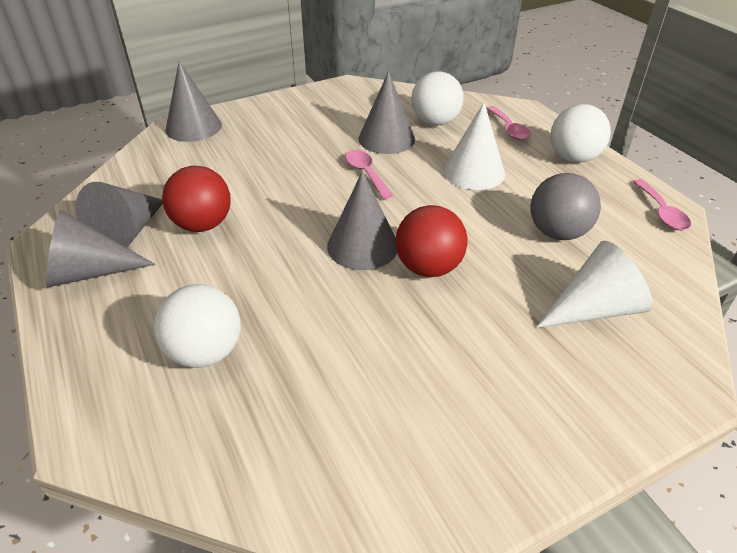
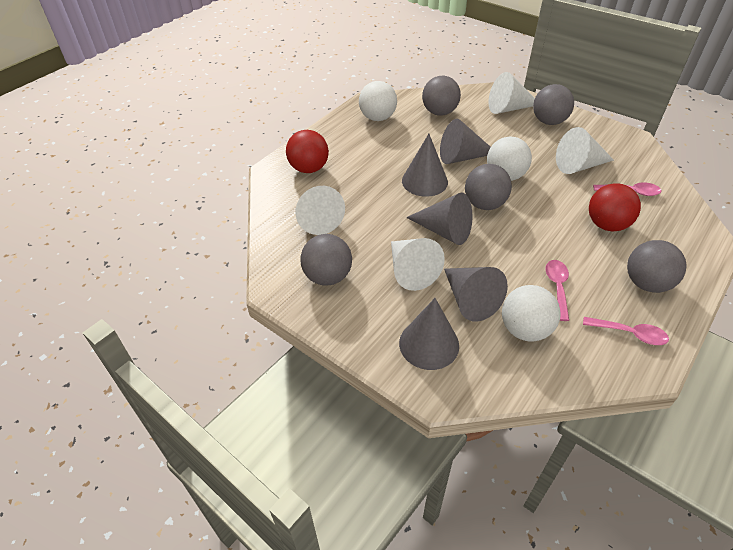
grey ball: [530,173,601,240] = 1 -> [300,234,352,286] [422,76,461,116] [465,164,512,210] [533,84,574,125] [627,240,687,293] = 5
white cone: [443,103,505,190] [536,241,653,328] = 2 -> [296,186,345,235] [391,238,445,291] [488,72,535,114] [556,127,614,174] = 4

